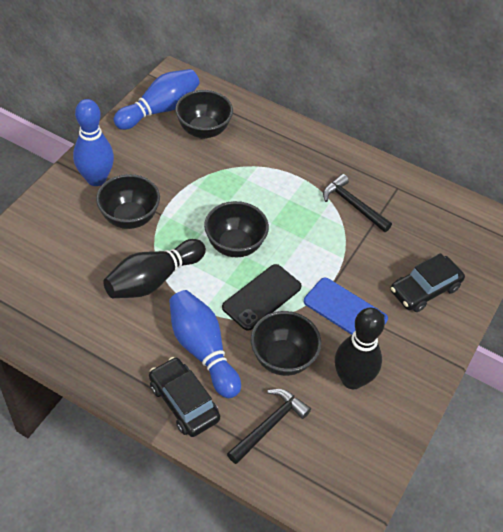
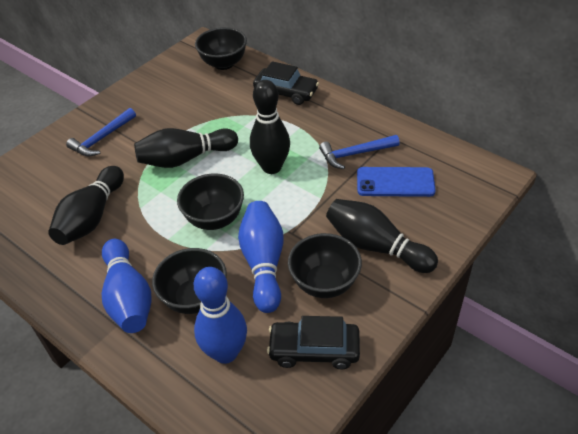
black bowling pin: [103,239,206,298] [335,308,385,389] = 2 -> [48,166,124,245] [134,128,238,168] [250,80,290,174] [326,199,438,273] = 4
black hammer: [227,389,311,464] [323,174,392,232] = 2 -> none = 0
black phone: [222,264,302,331] = 1 -> none = 0
blue hammer: none = 0 -> [66,108,136,156] [319,135,400,169] = 2

